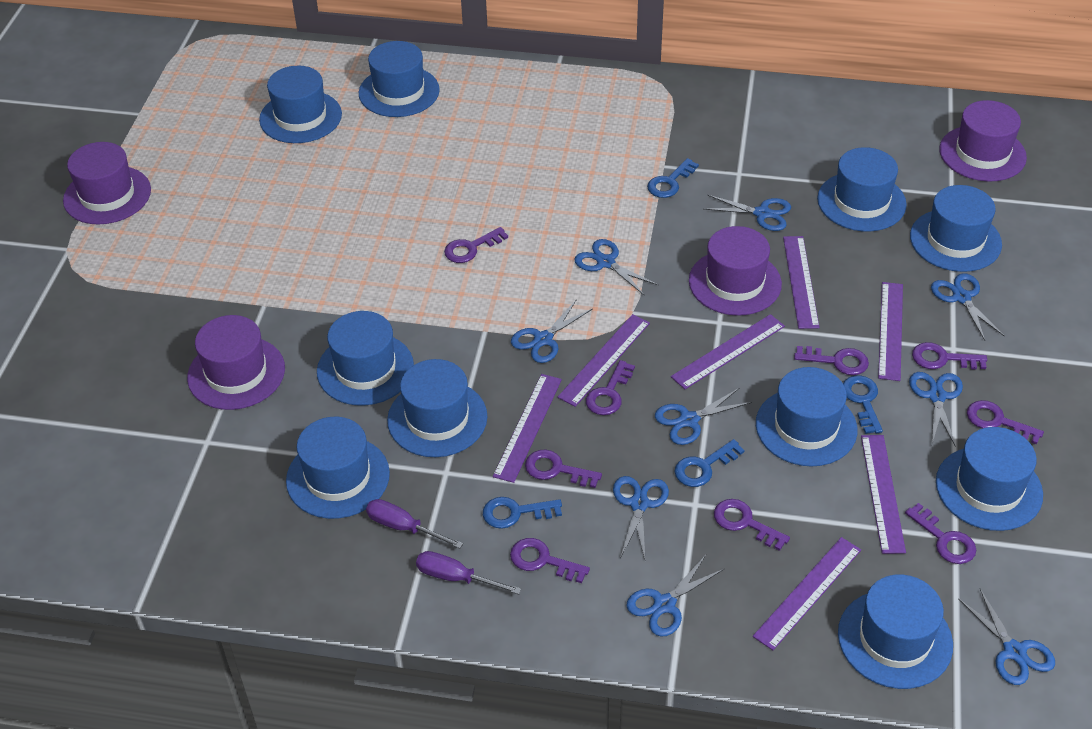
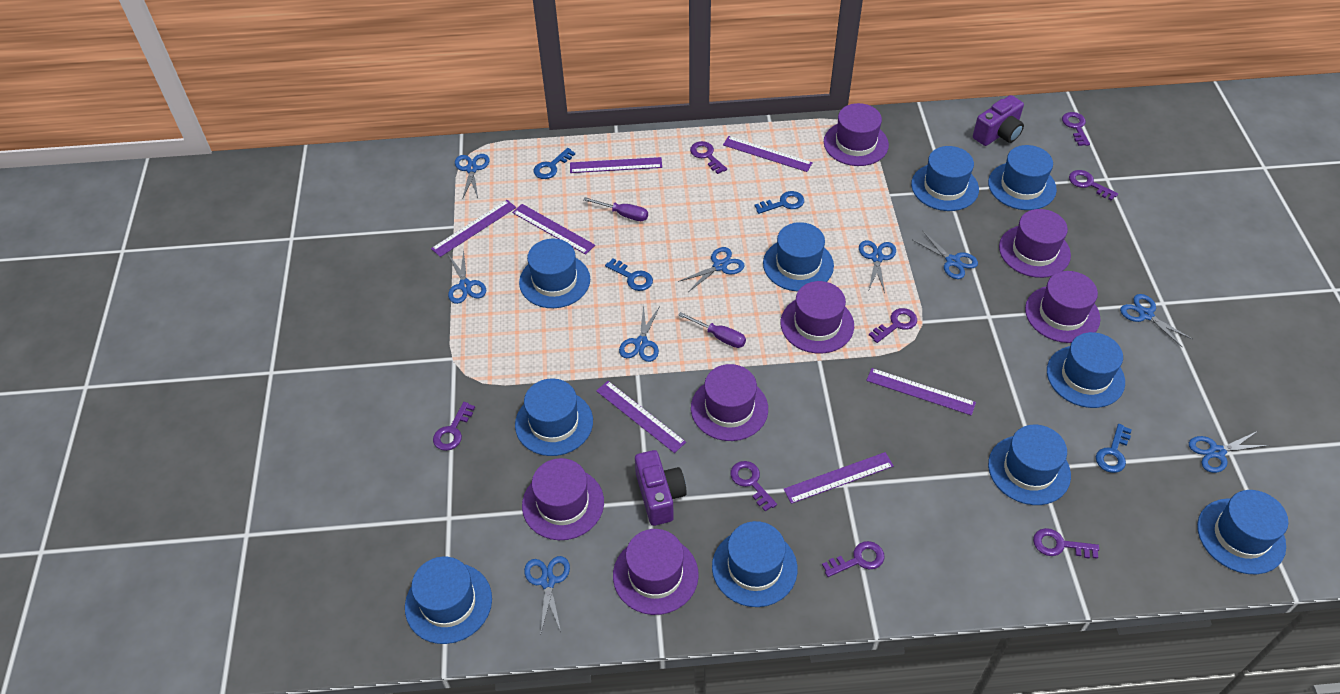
purple camera: none = 0 -> [635,450,687,526] [973,95,1024,146] = 2
purple hat: [63,142,151,224] [187,315,285,410] [689,226,782,316] [939,100,1027,182] = 4 -> [522,458,604,540] [613,529,699,615] [691,364,768,441] [780,281,854,354] [824,103,889,166] [999,209,1071,278] [1025,271,1101,343] = 7
purple key: [444,227,508,263] [510,538,590,583] [525,450,602,488] [586,360,635,415] [714,499,790,551] [794,346,869,375] [905,503,976,564] [912,342,987,370] [967,400,1044,444] = 9 -> [433,402,475,451] [690,141,727,174] [730,461,777,512] [822,541,884,577] [869,308,917,343] [1033,528,1099,559] [1062,112,1090,146] [1069,170,1118,201] = 8

